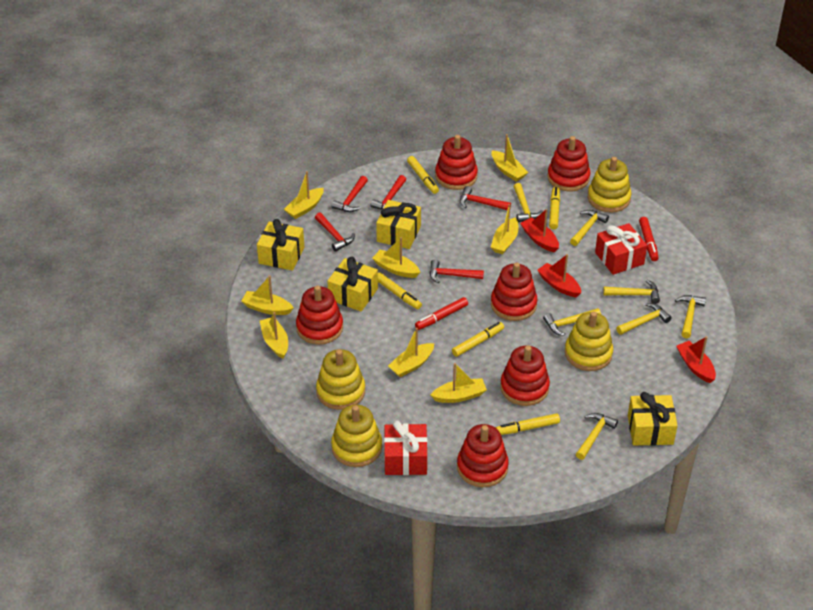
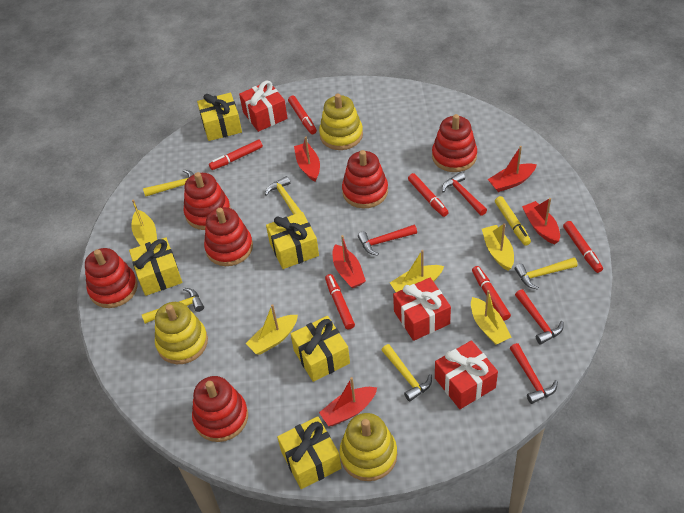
red boat: [520,209,559,252] [537,254,581,297] [676,336,716,383] = 3 -> [294,137,320,182] [319,377,377,426] [333,235,366,288] [488,146,537,192] [522,198,560,244] = 5
red gift: [384,420,428,475] [595,223,647,275] = 2 -> [239,80,288,132] [393,278,451,341] [435,340,498,409] = 3
red hammer: [315,212,355,252] [331,176,368,212] [371,175,406,209] [430,259,484,283] [460,186,511,210] = 5 -> [358,225,417,256] [442,172,487,216] [510,343,558,404] [515,289,564,345] = 4
red marker: [415,297,468,330] [639,217,659,261] = 2 -> [209,140,263,170] [288,95,317,134] [325,274,355,330] [408,173,449,217] [472,266,511,321] [563,221,603,273] = 6
yellow boat: [241,275,293,315] [260,312,288,359] [284,171,324,219] [372,237,420,278] [388,328,434,377] [431,363,487,403] [491,134,528,181] [491,204,518,254] = 8 -> [131,199,157,246] [246,304,298,355] [390,250,444,292] [471,290,512,345] [482,223,514,271] = 5
yellow gift: [257,219,304,271] [327,257,378,312] [376,200,421,249] [628,392,678,446] = 4 -> [129,237,182,296] [197,93,242,141] [266,212,319,269] [277,416,341,489] [291,316,350,382] = 5
yellow hammer: [513,183,543,223] [543,308,601,336] [570,210,609,246] [576,413,618,460] [603,280,660,304] [616,303,672,335] [675,295,706,338] = 7 -> [142,288,204,324] [143,170,194,197] [265,176,301,215] [381,344,432,402] [515,257,578,290] = 5
yellow marker: [378,273,422,309] [407,156,439,194] [452,322,504,357] [496,413,560,435] [549,187,560,230] = 5 -> [495,196,531,246] = 1
yellow stacking toy: [316,349,365,410] [331,405,382,467] [565,311,613,371] [588,157,631,213] = 4 -> [155,302,208,364] [319,94,363,150] [340,413,397,481] = 3

